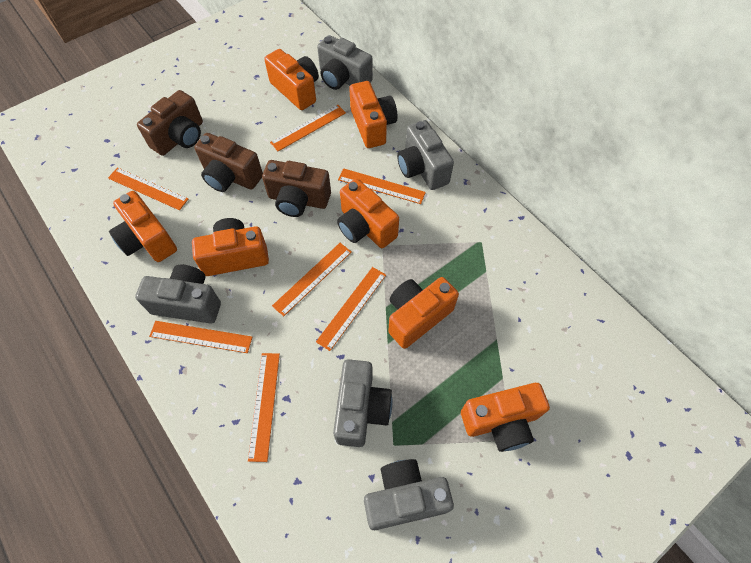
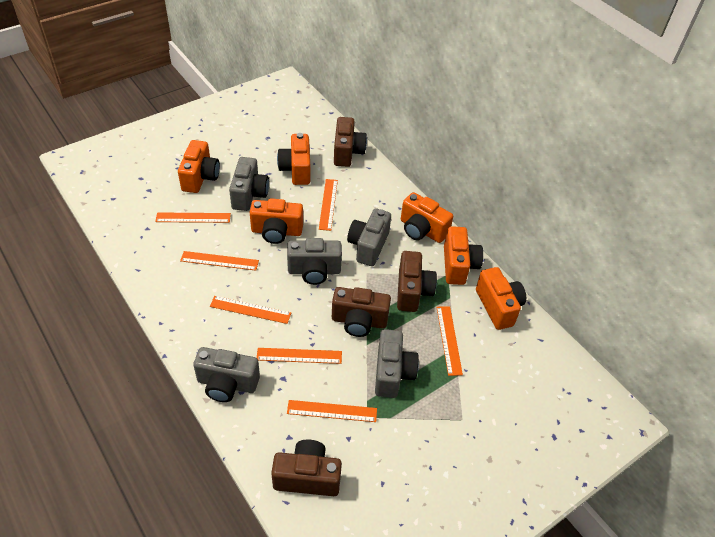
brown camera: [137,90,203,156] [194,133,263,192] [262,160,331,217] = 3 -> [271,440,342,496] [332,287,391,337] [334,117,367,167] [397,251,437,312] = 4
orange camera: [109,191,177,262] [192,218,269,276] [264,49,319,110] [337,179,399,248] [349,81,398,148] [389,277,459,349] [461,383,550,452] = 7 -> [178,140,220,193] [250,198,303,244] [277,133,310,185] [401,192,453,243] [444,226,483,285] [476,267,526,330] = 6

